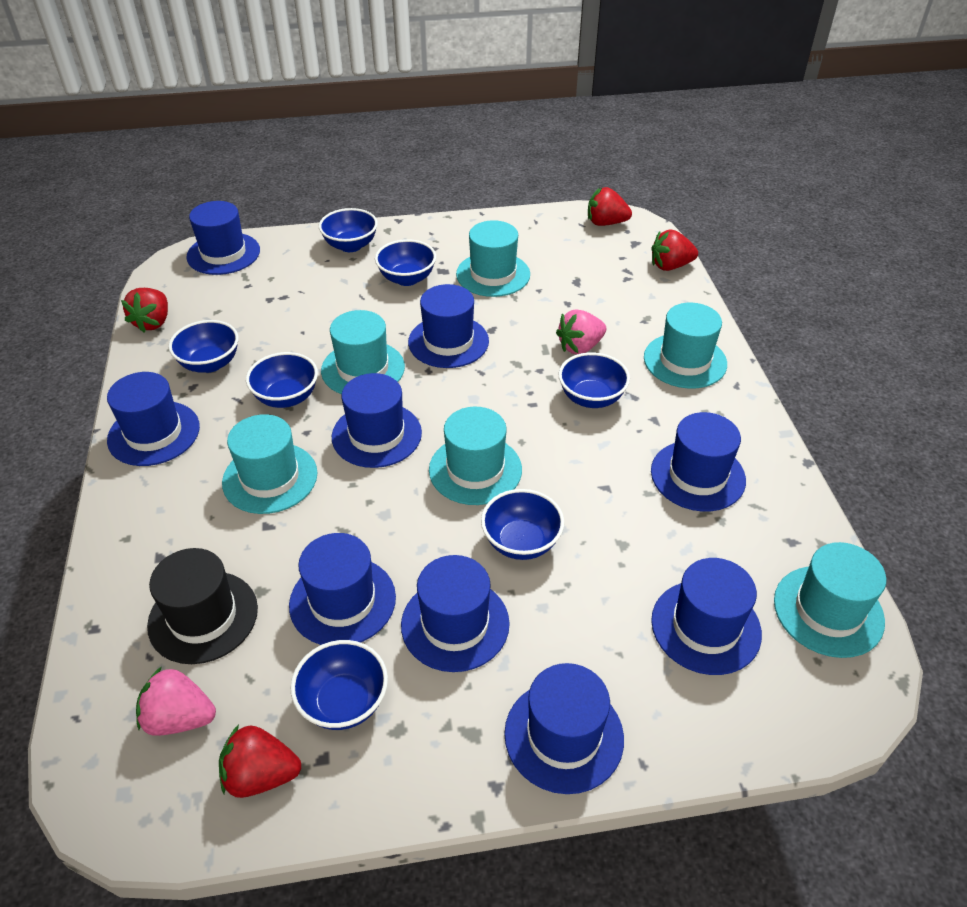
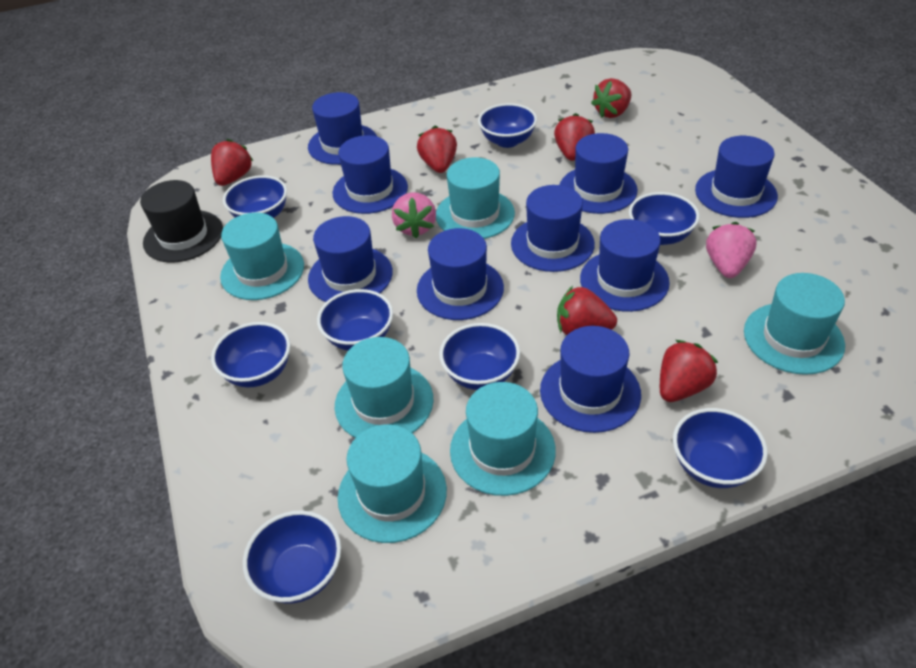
blue bowl: [168,320,239,373] [246,352,318,408] [290,640,388,730] [319,208,378,252] [375,239,436,286] [481,489,564,560] [558,352,630,408] = 7 -> [211,322,290,387] [223,175,287,218] [243,510,341,604] [317,289,393,351] [439,323,520,390] [478,103,537,148] [629,192,700,245] [673,408,767,488] = 8
red strawberry: [121,288,168,332] [219,724,301,798] [588,187,632,226] [651,229,698,271] = 4 -> [211,139,253,186] [417,126,457,173] [554,113,595,161] [557,286,617,335] [591,78,632,118] [660,340,718,402] = 6

